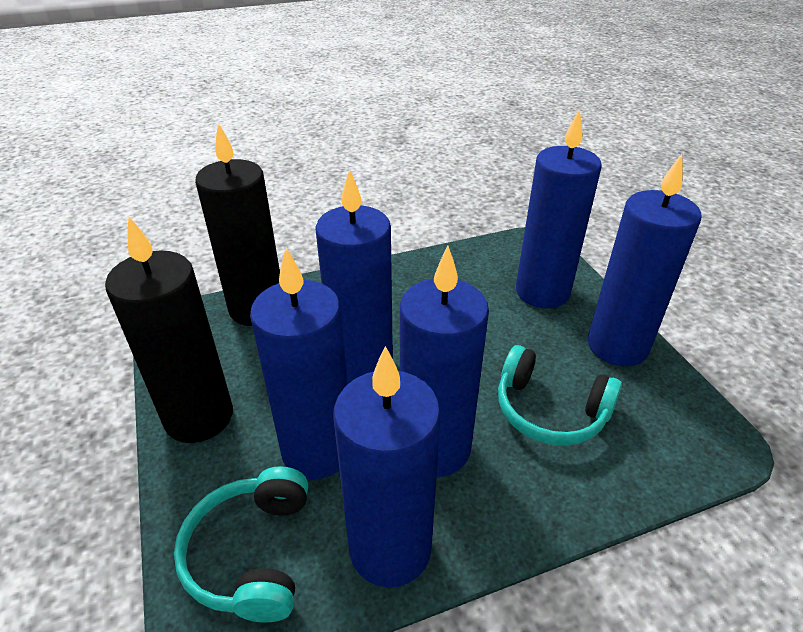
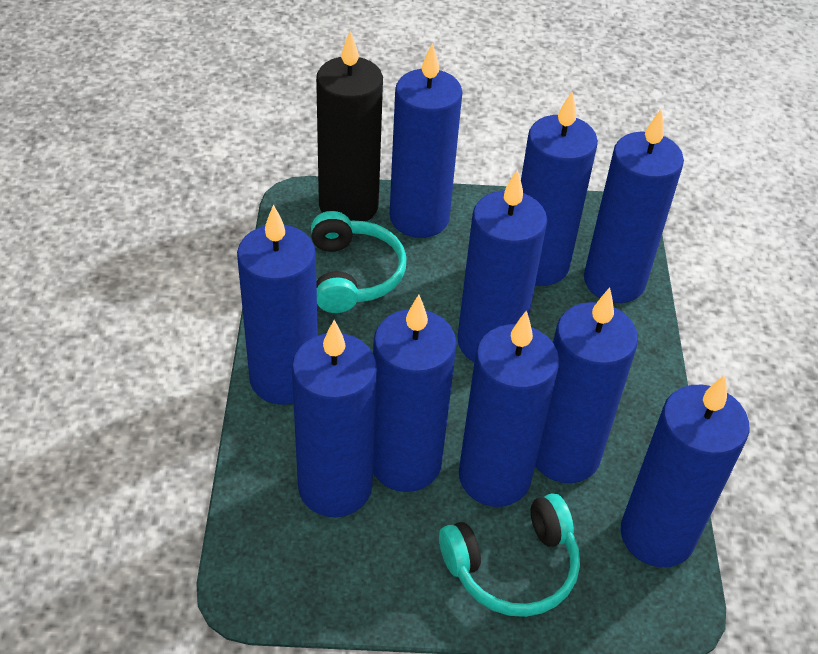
black candle: [105,216,233,443] [195,123,280,326] = 2 -> [316,31,383,222] = 1
blue candle: [250,248,347,479] [315,169,393,384] [333,346,441,588] [400,246,489,477] [516,110,601,308] [588,154,701,366] = 6 -> [237,205,318,405] [292,320,377,517] [373,295,457,492] [390,43,462,238] [457,169,547,362] [459,310,559,507] [521,92,598,286] [535,288,638,483] [584,108,684,303] [620,375,749,567] = 10

